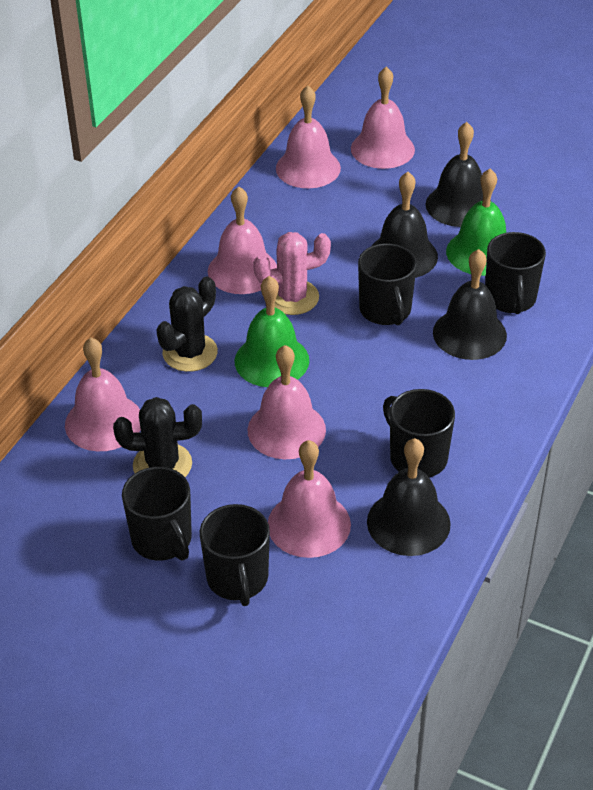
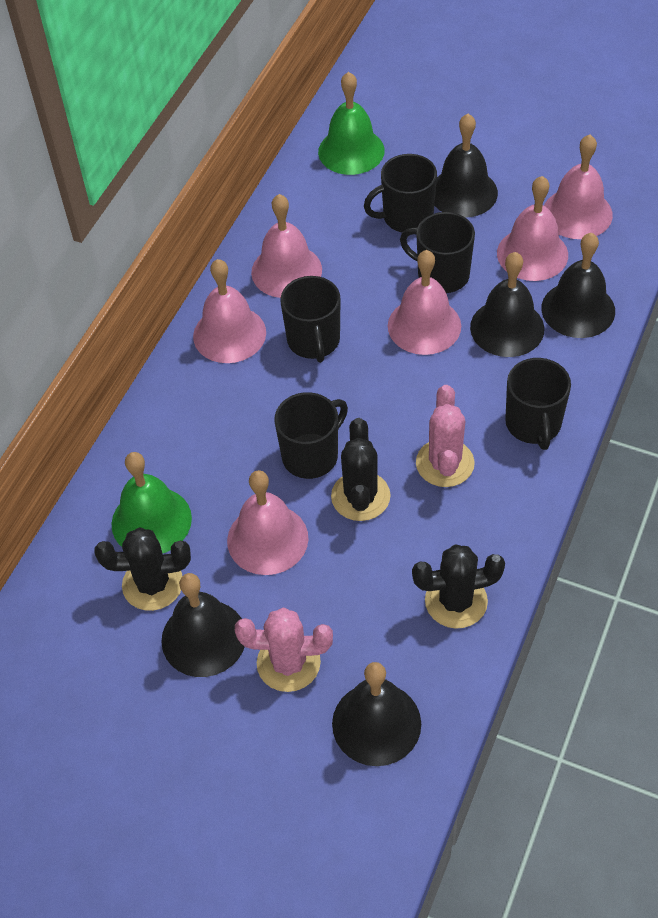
black bell: [367,438,451,556] [372,172,438,278] [426,122,492,227] [433,249,507,360] = 4 -> [161,573,244,677] [332,662,421,766] [434,114,498,218] [470,252,544,357] [541,233,615,338] = 5
black cactus: [113,397,202,477] [156,277,218,372] = 2 -> [94,527,191,611] [331,418,391,521] [412,544,505,629] = 3
pink cactus: [253,232,331,315] = 1 -> [235,607,333,692] [416,385,475,487] = 2

